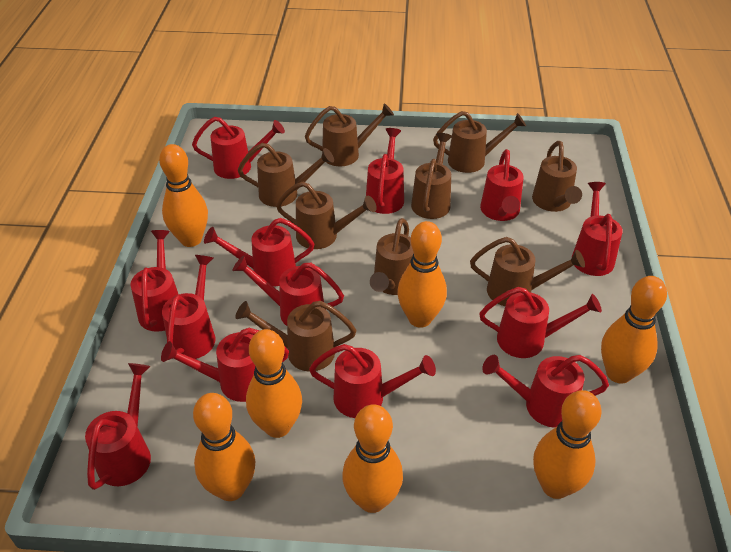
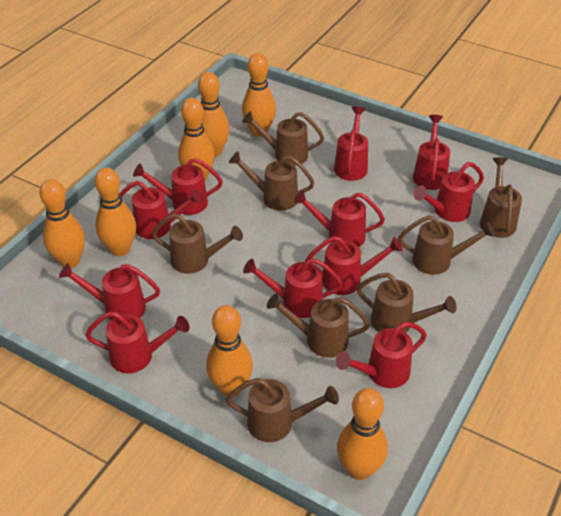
brown watering can: [235,301,356,372] [238,143,334,207] [276,182,377,249] [305,103,394,167] [370,218,413,295] [411,133,452,219] [433,111,526,173] [470,237,585,306] [532,141,582,212] = 9 -> [152,213,243,274] [225,378,339,442] [229,152,315,211] [242,111,324,166] [267,294,370,357] [357,273,457,332] [398,215,496,275] [480,157,522,238] = 8
red watering can: [85,363,151,490] [130,230,179,332] [161,328,289,402] [162,255,215,359] [192,117,285,179] [204,218,314,286] [232,255,344,326] [309,344,436,418] [366,128,404,214] [479,287,602,358] [480,149,524,221] [482,355,609,428] [572,182,623,276] = 13 -> [59,263,160,320] [85,311,189,373] [120,181,203,239] [133,158,223,215] [243,258,343,318] [294,191,385,247] [305,236,403,295] [334,106,368,181] [335,322,427,388] [413,115,450,190] [413,162,484,222] = 11

